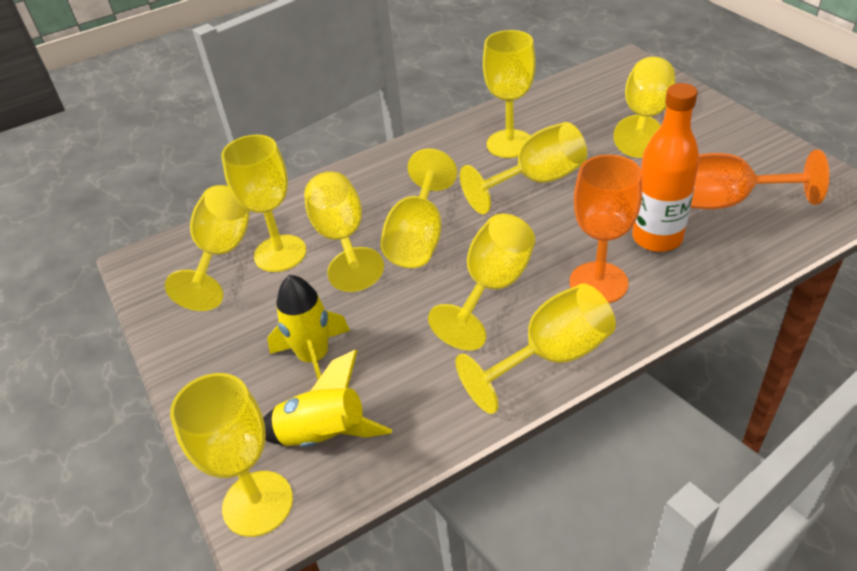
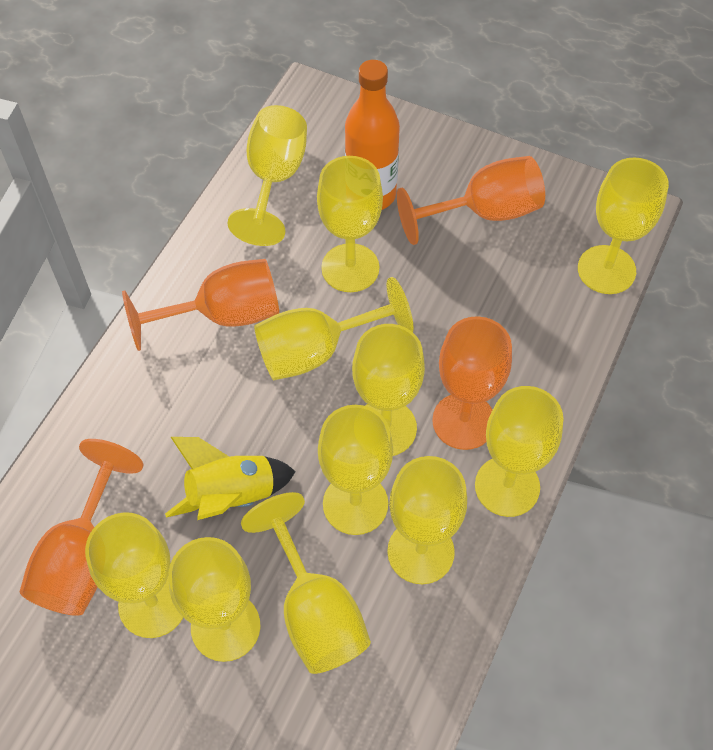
orange goblet: [570,155,642,303] [691,150,829,209] = 2 -> [20,439,143,616] [122,259,279,351] [397,156,545,245] [432,316,512,450] = 4
yellow goblet: [165,185,250,311] [170,373,293,537] [221,135,306,272] [304,172,384,292] [380,148,457,268] [428,214,535,351] [455,284,616,414] [460,122,587,214] [483,30,536,158] [613,57,675,158] = 10 -> [85,512,183,638] [168,537,260,662] [227,105,307,246] [241,492,371,674] [254,277,413,380] [317,156,383,292] [318,405,393,535] [352,324,425,456] [387,456,467,584] [475,386,564,517] [578,157,669,294] = 11
yellow rocket: [263,350,392,447] [267,275,350,380] = 2 -> [165,437,296,520] = 1

